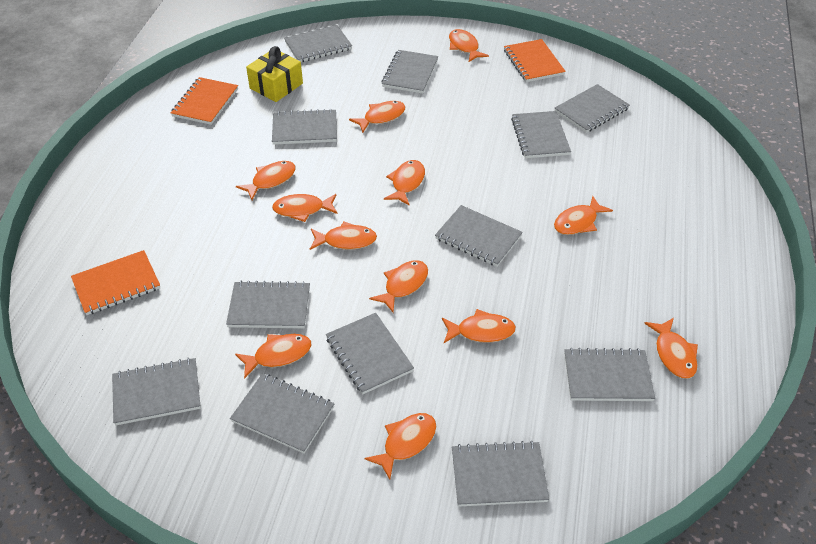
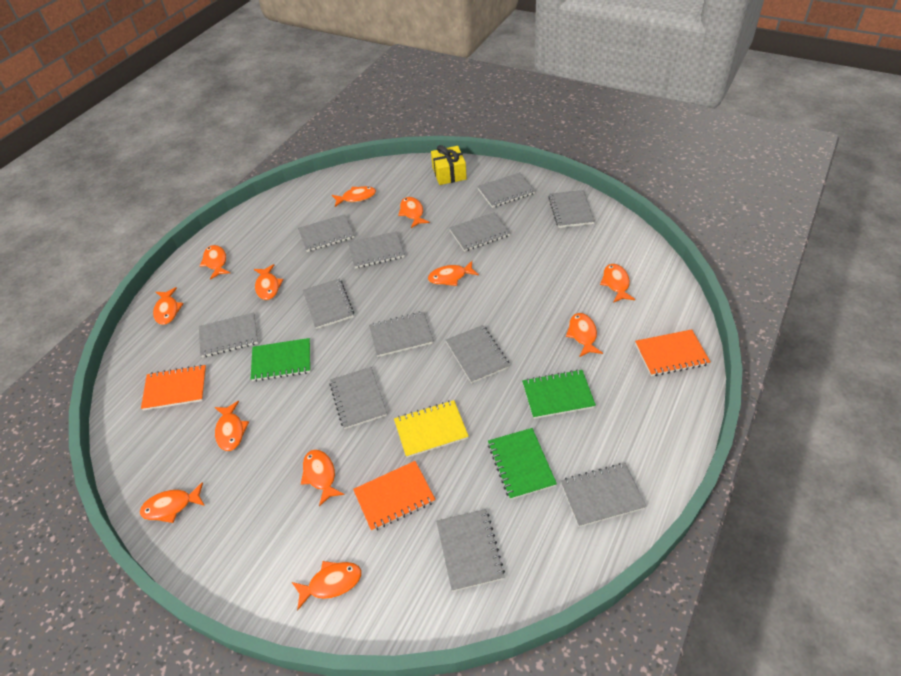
green notebook: none = 0 -> [251,338,311,382] [488,428,557,500] [522,369,596,419] = 3
yellow notebook: none = 0 -> [394,400,469,458] = 1

